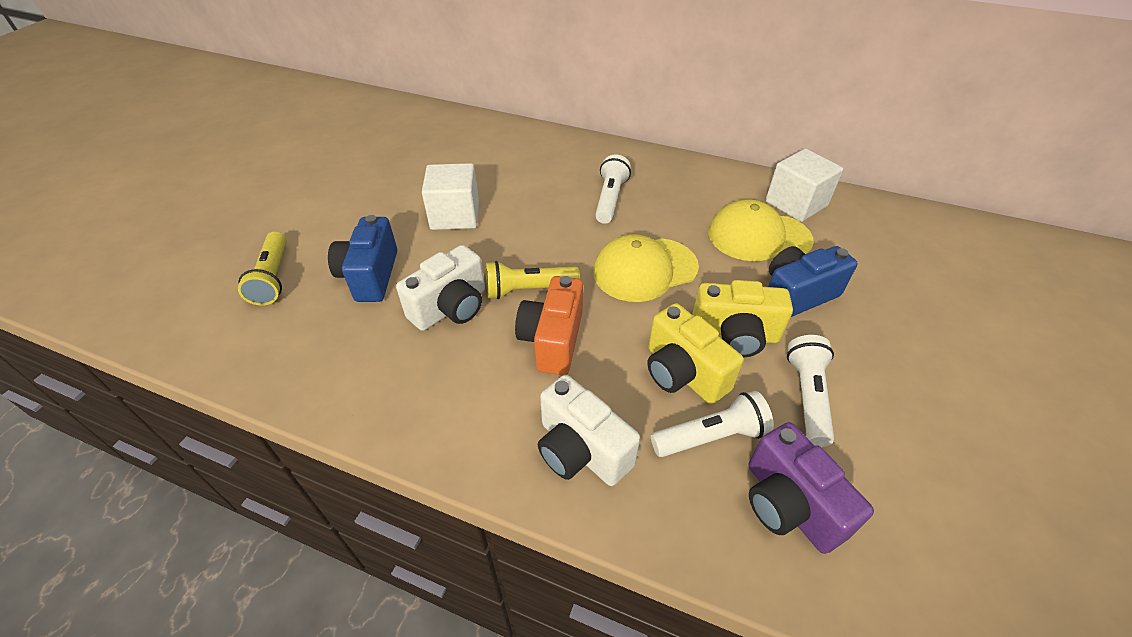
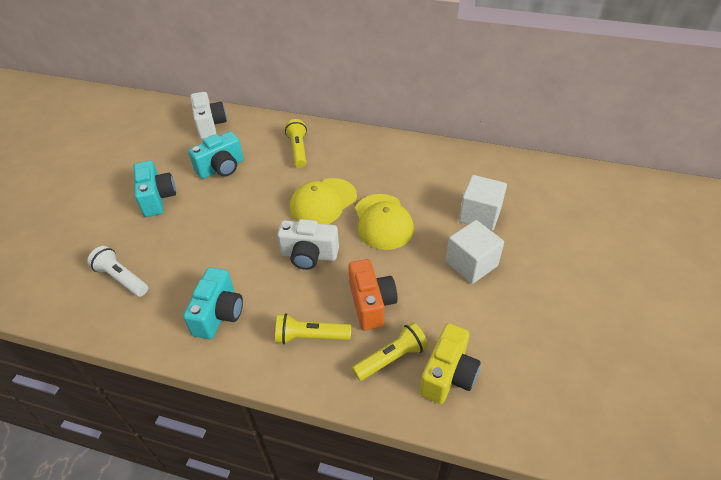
blue camera: [328,215,397,302] [768,246,858,317] = 2 -> none = 0
purple camera: [749,422,874,554] = 1 -> none = 0
turquoise camera: none = 0 -> [134,161,176,217] [183,267,243,339] [188,132,244,179] = 3
white flashlight: [595,154,631,224] [651,391,774,457] [787,335,834,447] = 3 -> [87,246,148,297] = 1
yellow camera: [647,303,744,404] [692,280,793,357] = 2 -> [420,323,481,404] = 1
yellow flashlight: [238,231,287,306] [486,261,580,299] = 2 -> [275,313,351,344] [285,119,307,168] [352,322,428,381] = 3

